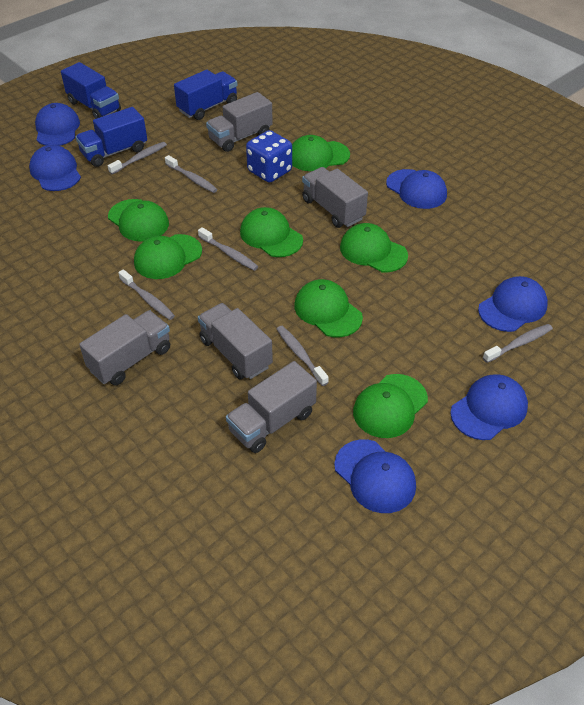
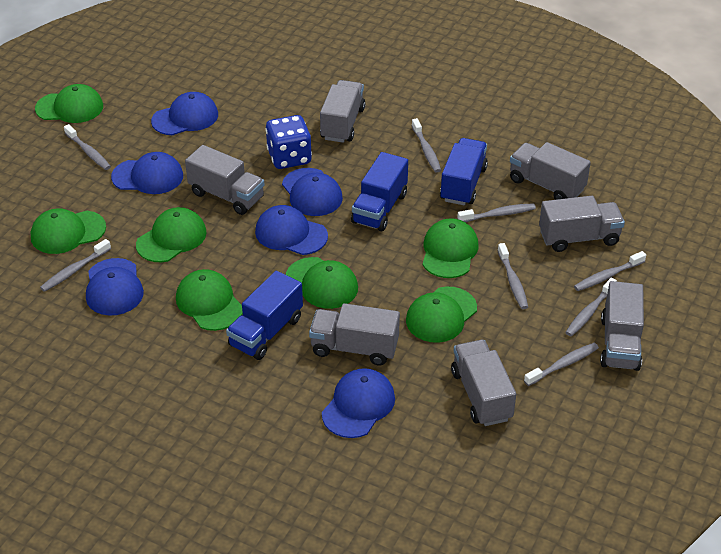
grey toothbrush: [108,142,167,174] [118,269,175,320] [165,155,218,193] [198,227,258,271] [277,326,329,386] [483,324,553,363] = 6 -> [40,239,111,292] [64,124,111,170] [412,118,441,173] [457,203,536,222] [497,243,528,309] [524,343,599,386] [565,277,617,336] [574,251,646,291] = 8
grey truck: [79,310,170,386] [198,303,273,380] [206,92,273,152] [226,361,317,453] [302,167,368,228] = 5 -> [185,145,264,215] [309,303,400,365] [320,80,365,143] [451,340,516,426] [510,142,591,200] [539,196,625,252] [600,281,644,371] = 7

